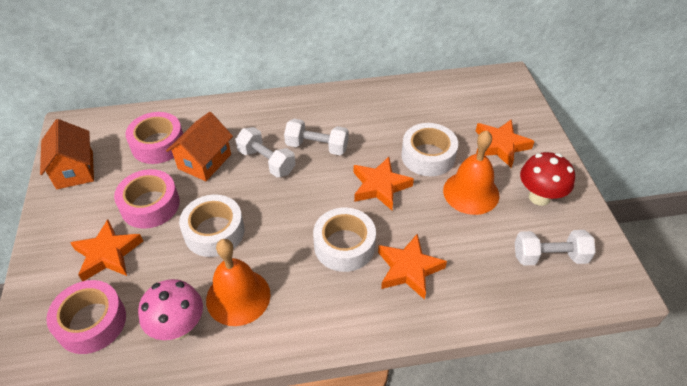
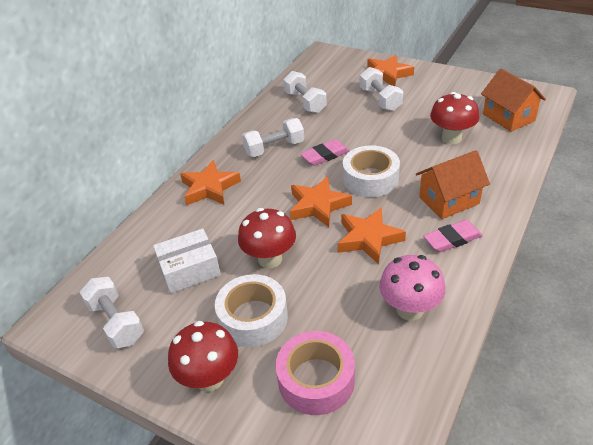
orange bell: [206,239,271,326] [443,131,499,215] = 2 -> none = 0
pink eraser: none = 0 -> [300,139,350,166] [423,220,483,252] = 2
pink tape: [46,280,126,354] [114,169,180,229] [125,112,183,164] = 3 -> [275,331,355,415] = 1
red mushroom: [520,152,575,206] = 1 -> [168,321,238,392] [238,208,296,268] [430,92,479,144] = 3
white box: none = 0 -> [153,228,221,294] = 1
white dumbbell: [235,127,296,177] [284,119,349,155] [515,230,596,265] = 3 -> [80,277,144,348] [242,118,304,157] [283,71,327,113] [360,67,403,111] = 4
white tape: [179,194,245,257] [313,208,376,272] [401,123,458,176] = 3 -> [215,274,288,347] [343,145,400,197] = 2

